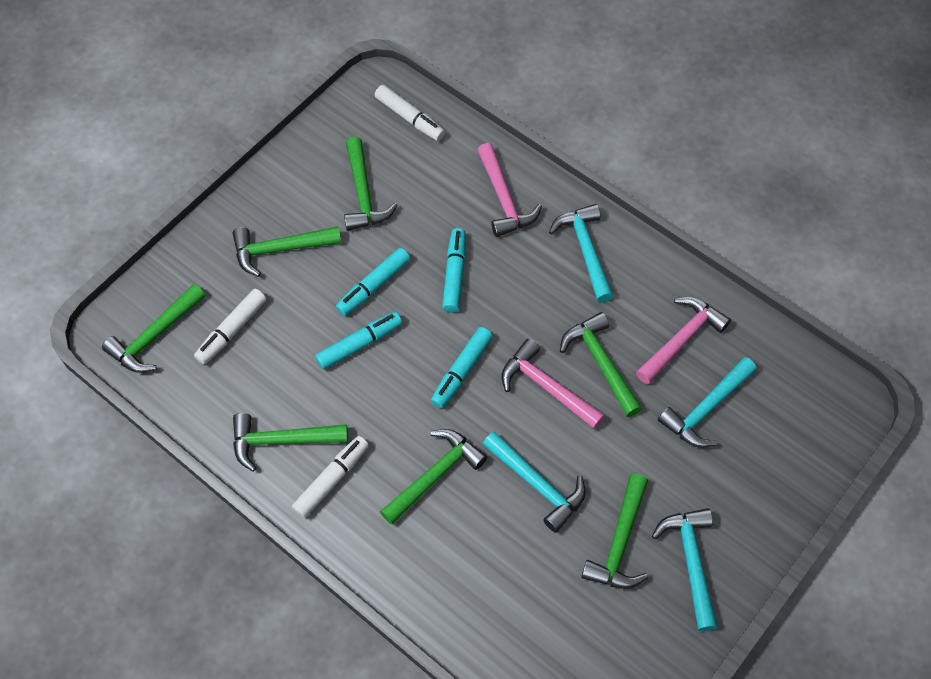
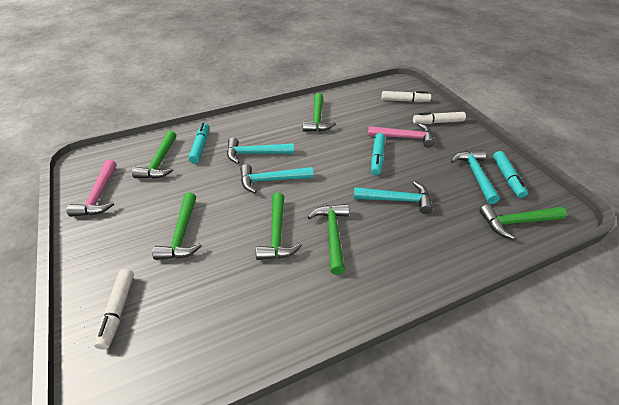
green hammer: [102,284,205,373] [232,226,341,277] [233,413,348,472] [344,137,398,231] [380,429,487,525] [560,312,642,417] [581,474,648,589] = 7 -> [132,131,176,179] [152,193,202,260] [256,193,302,260] [303,93,336,132] [308,204,349,275] [479,204,567,239] = 6
pink hammer: [477,143,542,237] [502,339,605,429] [636,297,731,384] = 3 -> [67,159,116,217] [368,123,434,148] = 2
turquoise marker: [315,312,402,370] [336,248,410,316] [431,327,493,408] [442,228,466,313] = 4 -> [188,123,209,164] [371,133,385,175] [493,151,528,198] = 3

